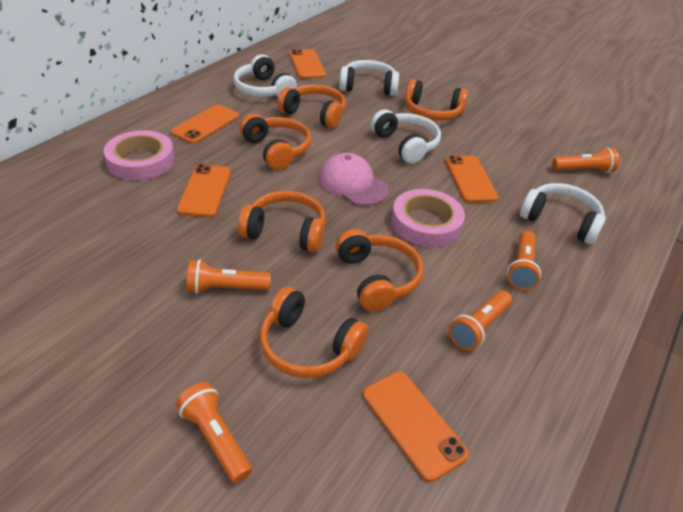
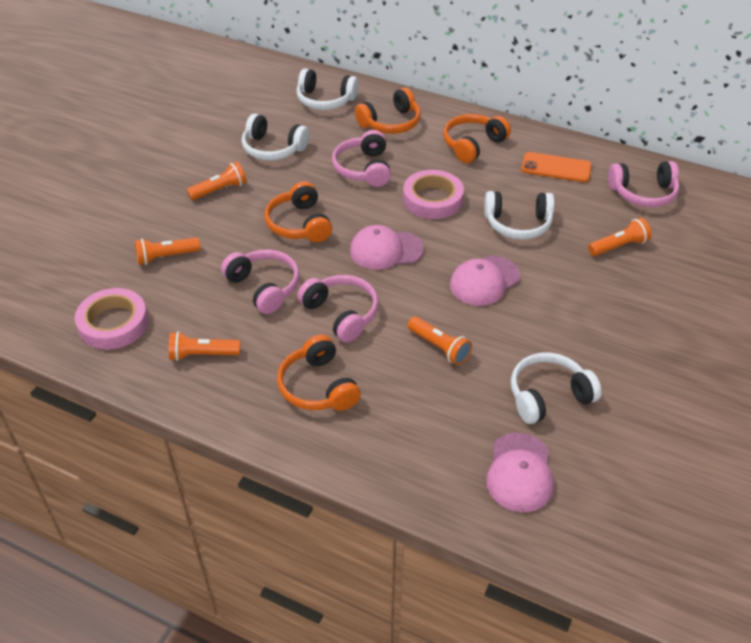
orange headphones: [238,191,326,252] [240,114,311,170] [260,287,369,378] [277,84,346,129] [335,229,423,312] [405,79,468,121] = 6 -> [264,181,332,242] [277,334,361,411] [355,88,421,134] [443,114,511,163] = 4
orange phone: [171,104,239,144] [177,164,231,217] [289,49,326,79] [363,371,469,482] [445,155,498,203] = 5 -> [521,152,592,182] = 1
pink cap: [319,153,389,206] = 1 -> [350,225,424,270] [450,256,521,306] [486,433,554,512] = 3
pink headphones: none = 0 -> [221,250,300,314] [297,275,379,342] [332,130,391,187] [608,161,679,207] = 4

